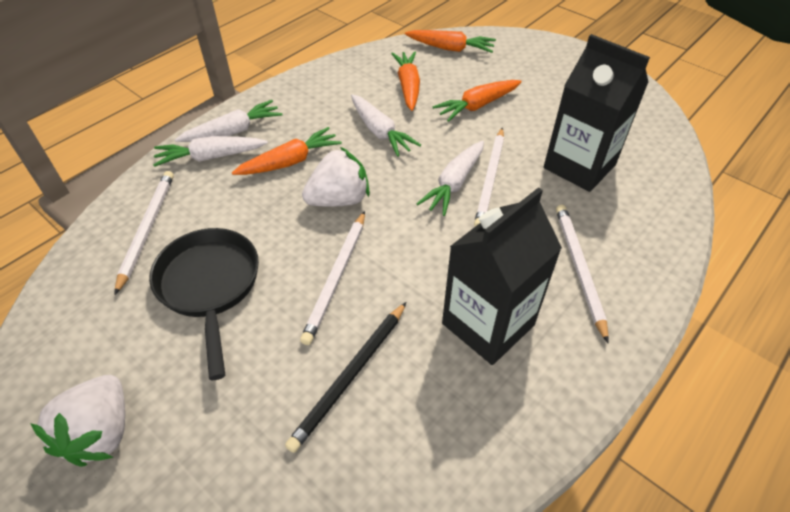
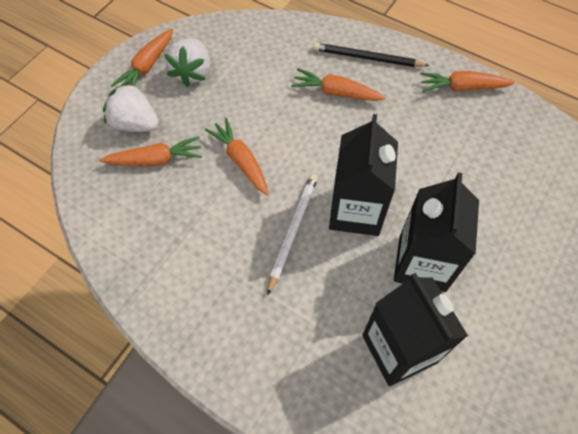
black carton: [442,187,562,365] [544,34,650,192] = 2 -> [329,114,398,236] [362,273,468,386] [394,172,479,292] = 3
black pan: [149,228,259,380] = 1 -> none = 0
orange carrot: [232,127,342,175] [391,51,420,111] [405,30,496,53] [433,80,522,122] = 4 -> [99,136,202,166] [111,29,173,87] [205,118,268,195] [291,68,385,101] [420,71,515,92] = 5
white carrot: [153,136,268,167] [175,100,282,142] [351,94,421,157] [416,141,484,216] = 4 -> none = 0
white pencil: [115,171,174,295] [300,211,365,345] [474,128,504,226] [556,204,609,343] = 4 -> [267,174,318,295] = 1

